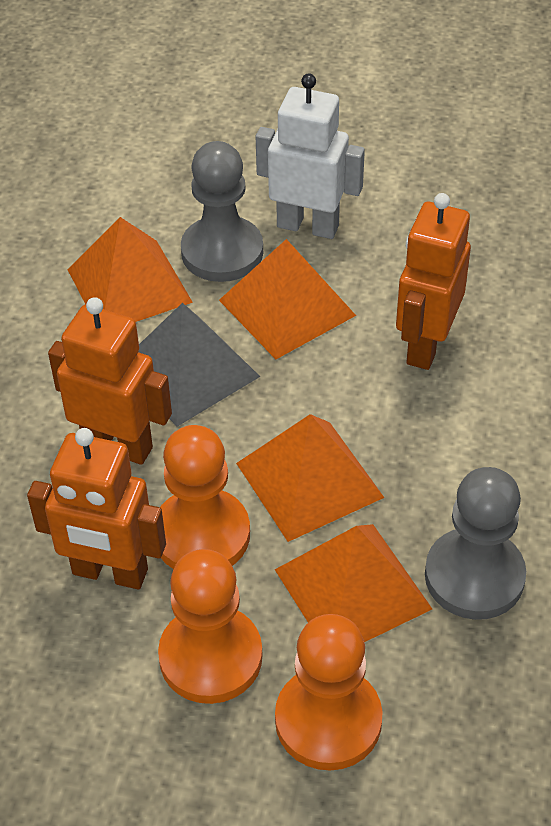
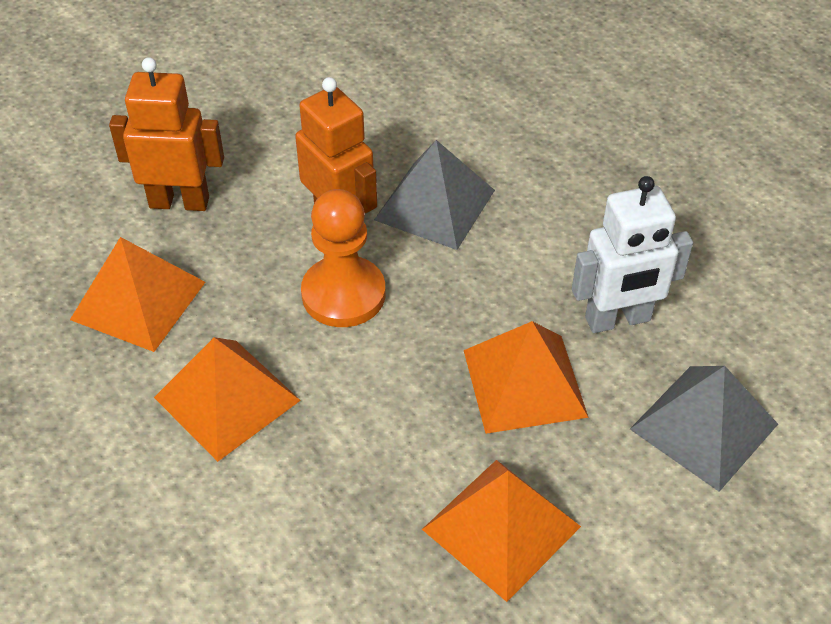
grey pawn: [181,141,263,282] [425,467,526,620] = 2 -> none = 0
grey pyramid: [138,303,260,427] = 1 -> [374,140,495,250] [630,366,778,492] = 2
orange pawn: [158,549,263,704] [160,425,250,569] [275,614,382,771] = 3 -> [301,189,385,327] = 1
orange robot: [27,428,166,589] [48,297,172,465] [396,193,471,370] = 3 -> [109,57,224,211] [295,77,377,213] = 2

